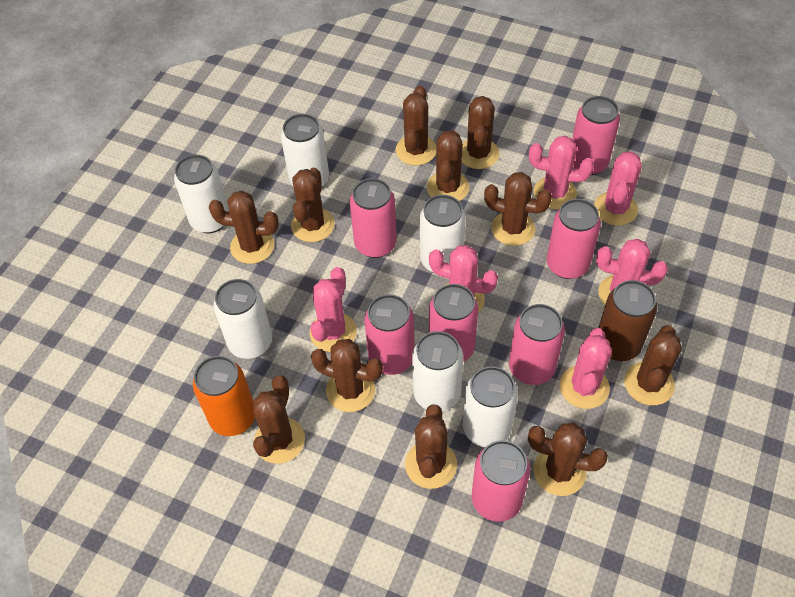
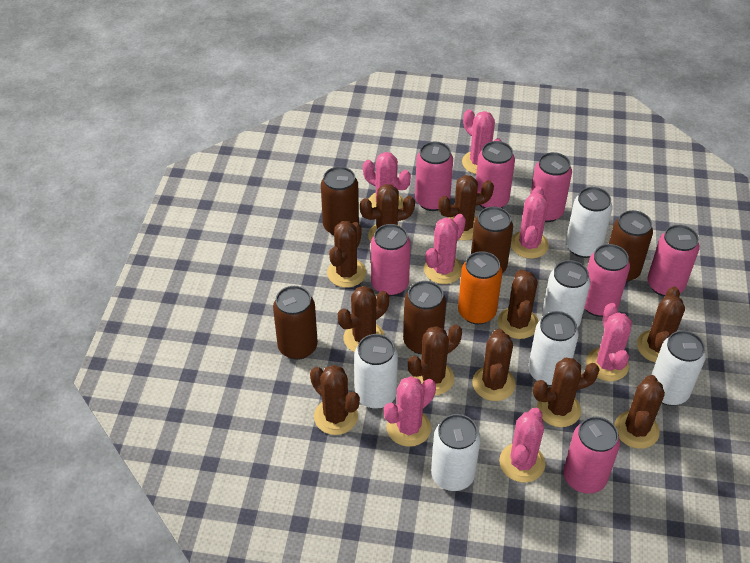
brown can: [598,280,657,361] = 1 -> [273,286,318,360] [321,166,359,235] [403,281,446,354] [471,207,513,273] [609,210,653,282] = 5
pink cactus: [310,267,357,352] [429,245,498,313] [529,136,594,209] [560,328,612,409] [594,151,642,226] [596,239,668,305] = 6 -> [363,152,411,209] [384,376,436,447] [424,214,466,284] [462,109,502,174] [499,408,545,482] [511,186,549,259] [586,303,632,381] = 7

